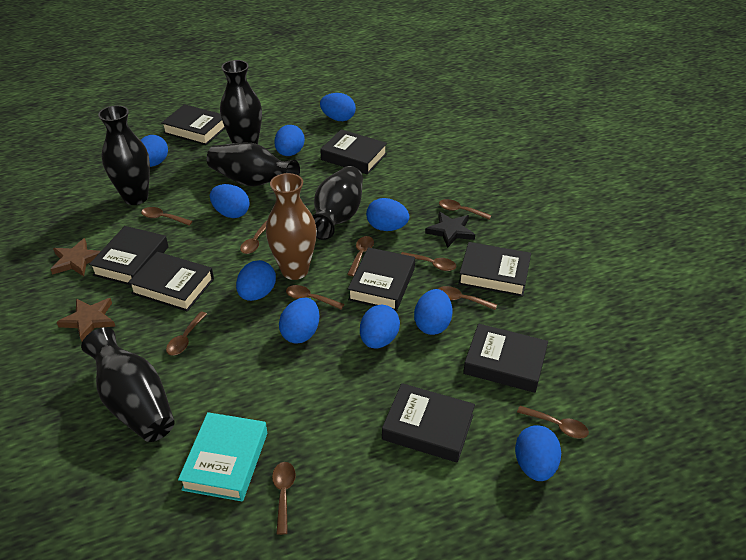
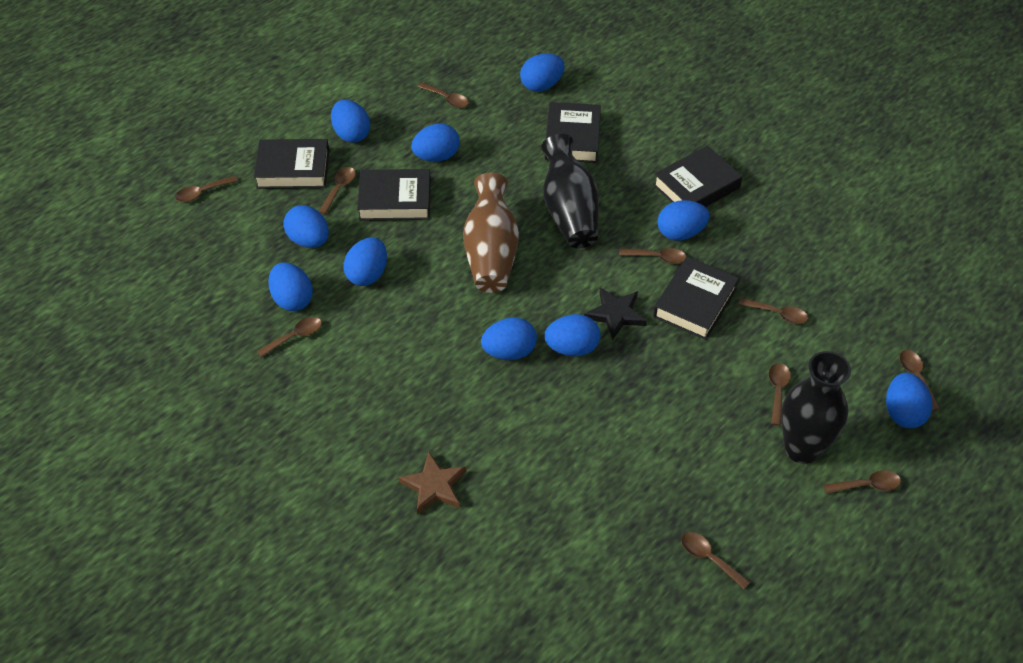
black book: [89,226,169,286] [128,252,214,311] [161,104,225,145] [320,129,387,174] [348,247,415,311] [382,383,475,463] [458,242,531,297] [463,324,548,393] = 8 -> [254,139,329,189] [357,169,431,221] [545,102,601,163] [653,146,742,207] [653,257,739,340] = 5
black vase: [81,327,175,442] [98,105,150,205] [207,142,300,186] [220,60,262,144] [312,166,363,240] = 5 -> [541,134,599,248] [781,351,851,464] = 2
brown star: [50,238,101,276] [57,298,115,342] = 2 -> [398,452,467,515] = 1
turquoise book: [178,412,267,501] = 1 -> none = 0

